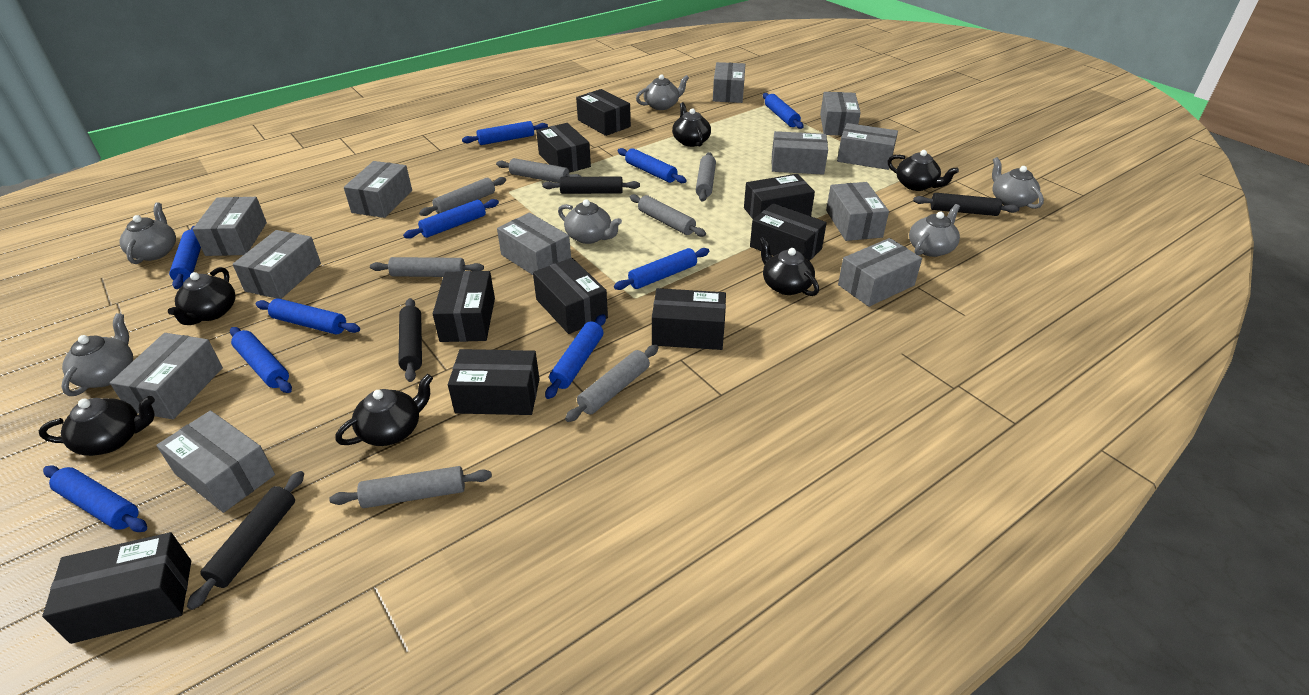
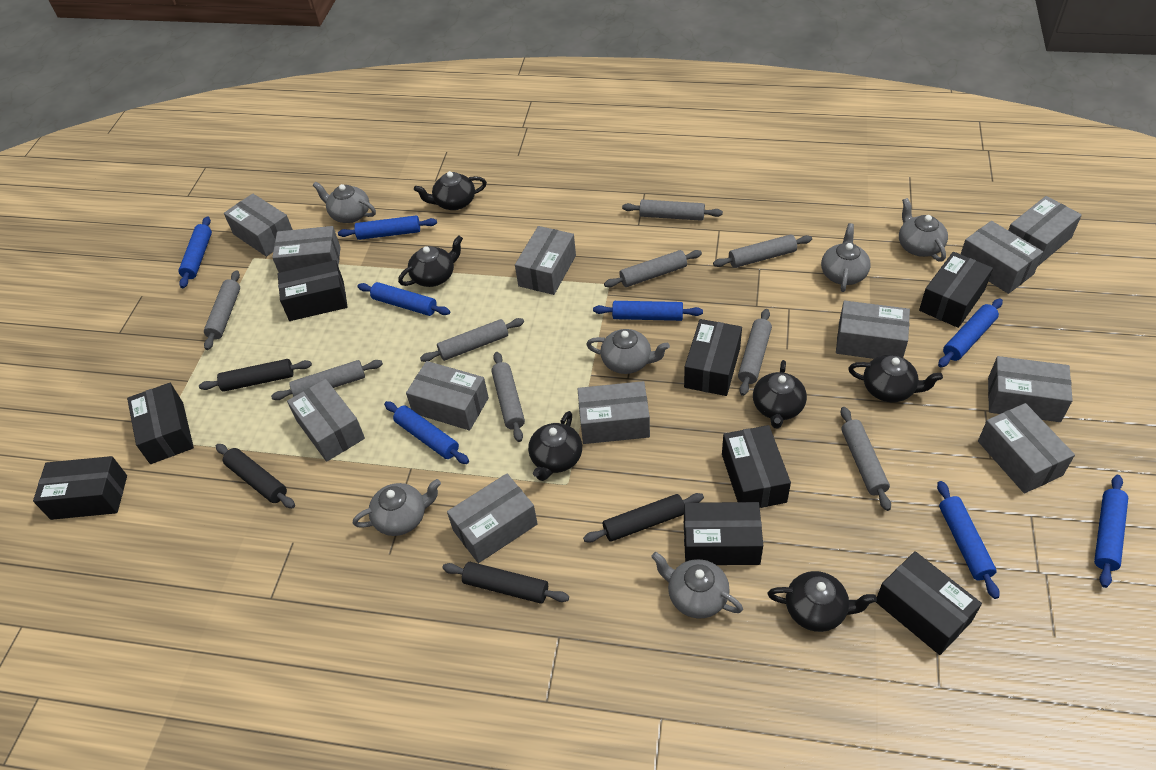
black box: [42,532,191,644] [433,271,495,342] [448,349,540,415] [533,258,608,334] [536,123,591,173] [576,89,631,136] [652,288,726,350] [744,174,815,219] [750,203,827,261] = 9 -> [33,456,127,520] [127,383,194,464] [278,260,348,321] [684,319,742,396] [684,502,763,565] [722,425,791,508] [876,551,982,655] [919,252,993,328] = 8
blue rolling pin: [43,465,147,532] [169,226,201,289] [230,327,292,393] [256,298,360,334] [403,199,499,239] [462,121,548,145] [545,314,606,399] [614,248,709,290] [618,148,687,183] [763,93,803,129] = 10 -> [178,216,212,288] [338,215,437,240] [357,282,450,316] [384,401,469,464] [593,301,703,321] [937,481,1000,599] [938,298,1003,367] [1094,475,1128,588] = 8
grey rolling pin: [329,466,492,508] [370,257,484,277] [419,177,506,216] [496,158,582,183] [565,345,659,422] [630,194,706,237] [696,152,716,202] = 7 -> [204,270,240,350] [271,360,383,400] [420,318,524,362] [491,352,525,442] [604,250,702,288] [622,199,723,221] [713,234,812,268] [738,309,772,396] [841,407,891,511] = 9

